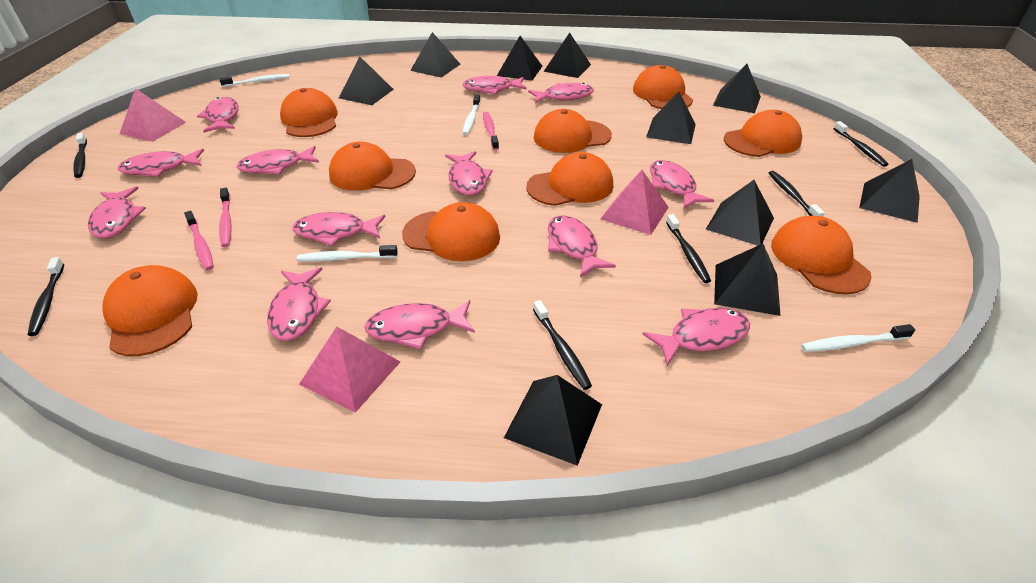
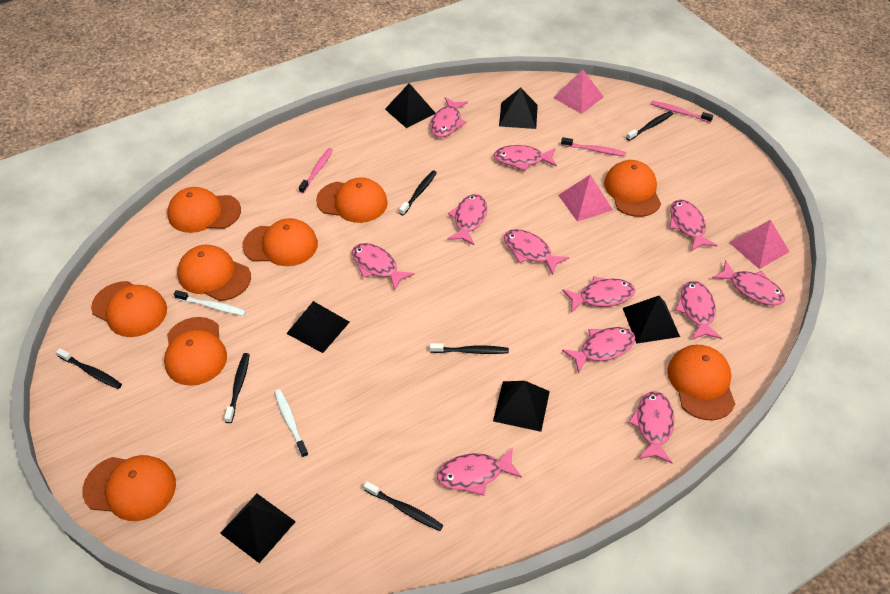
black pyramid: [339,57,394,105] [410,32,460,78] [497,36,542,81] [504,375,602,466] [544,33,591,78] [646,91,696,144] [706,180,774,246] [713,64,761,113] [714,244,781,316] [859,159,920,223] = 10 -> [220,494,296,563] [286,301,350,353] [385,83,435,128] [493,381,550,432] [499,88,538,129] [623,296,680,344] = 6
pink fish: [88,186,146,238] [118,148,204,177] [197,97,239,133] [236,146,319,175] [267,267,331,341] [292,212,386,246] [364,300,475,350] [445,151,493,196] [463,76,527,94] [528,83,594,103] [548,215,616,277] [643,308,750,366] [650,160,714,208] = 13 -> [352,243,415,291] [430,97,468,137] [437,447,522,496] [447,194,487,245] [494,145,557,171] [504,229,569,275] [562,276,635,313] [562,327,635,374] [628,391,675,464] [669,200,718,251] [675,281,722,340] [712,260,785,306] = 12
white toothbrush: [220,74,290,87] [297,245,398,261] [462,95,481,135] [801,324,915,352] = 4 -> [174,290,246,316] [274,389,308,458] = 2

